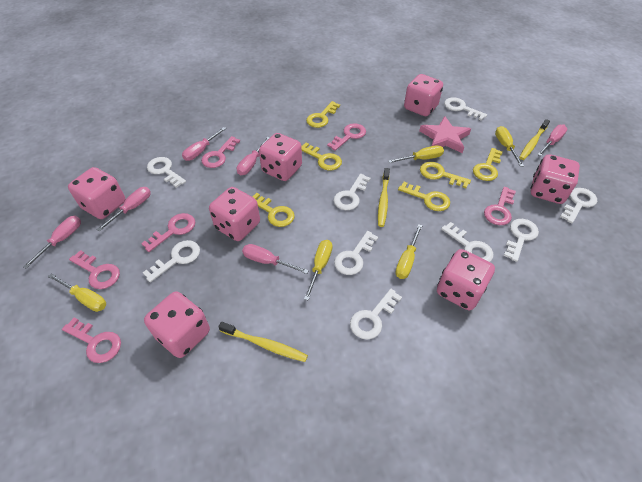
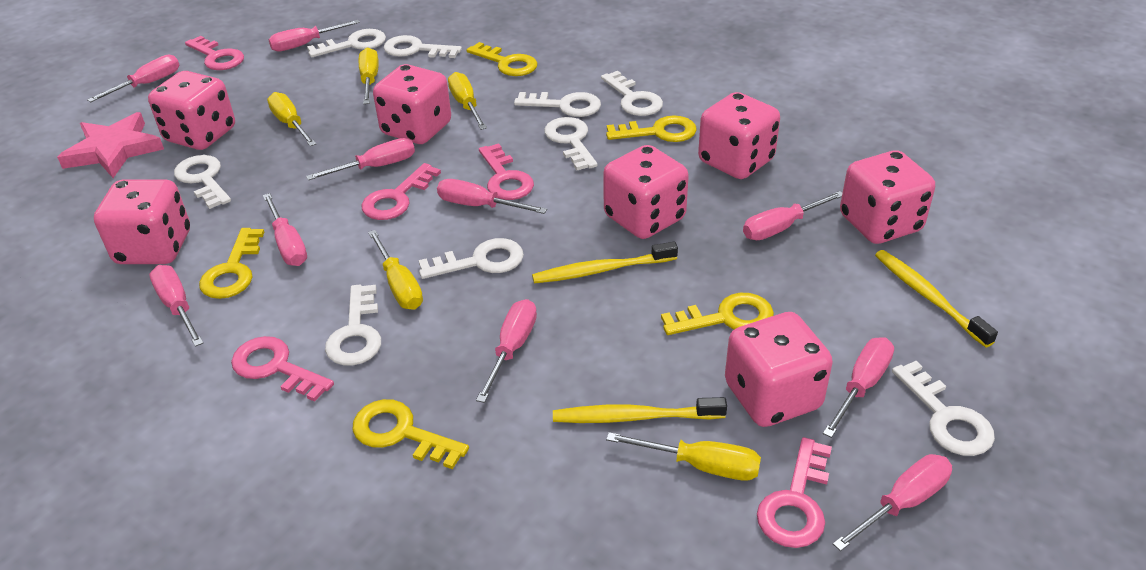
pink key: [62,318,121,363] [69,250,120,289] [141,213,195,252] [201,136,240,168] [327,123,366,151] [484,187,516,225] = 6 -> [185,36,244,70] [231,336,334,402] [361,163,441,220] [479,143,534,200] [757,437,832,548] = 5
pink screwdriver: [23,216,81,269] [96,187,151,232] [182,127,226,161] [237,137,270,176] [242,244,309,274] [537,125,567,156] = 6 -> [87,54,179,102] [149,265,203,347] [263,193,307,266] [269,20,360,52] [306,138,415,180] [437,179,547,214] [476,299,537,403] [743,191,842,240] [823,337,894,438] [833,454,952,551] = 10
yellow key: [253,193,295,227] [301,143,342,171] [306,101,340,128] [398,182,450,211] [420,162,471,188] [473,148,503,181] = 6 -> [199,228,264,299] [352,399,469,469] [467,42,538,76] [606,115,697,142] [661,293,774,335] = 5

